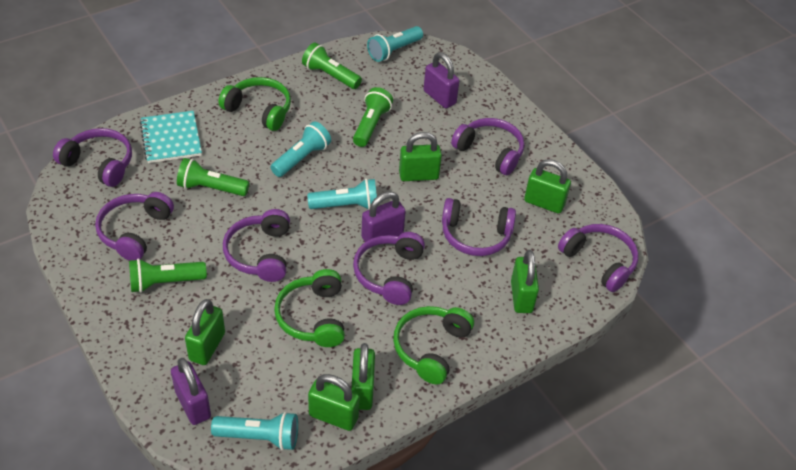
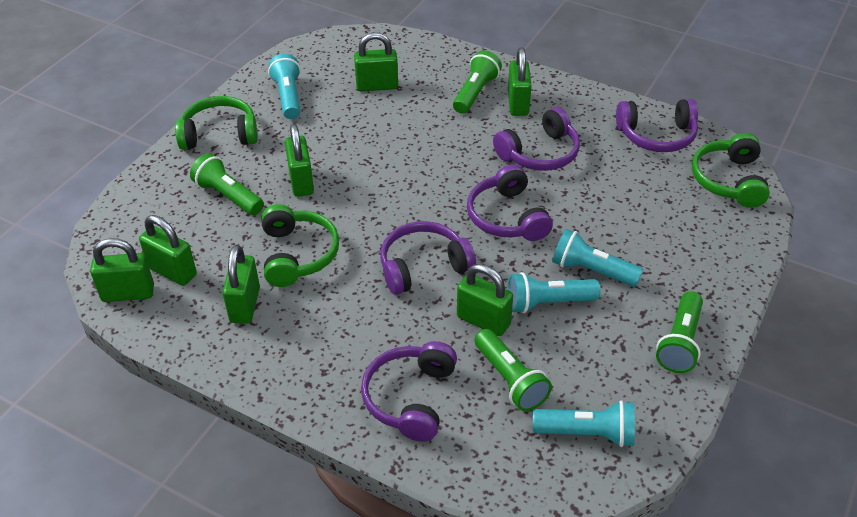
green padlock: [185,299,225,365] [308,374,360,431] [351,343,375,410] [399,132,442,181] [511,250,539,313] [524,159,571,214] = 6 -> [90,238,154,302] [139,215,197,286] [222,245,260,324] [285,124,314,197] [354,32,398,91] [457,264,513,336] [508,48,532,116] = 7
purple headphones: [53,128,132,187] [95,192,174,261] [223,209,290,282] [353,232,425,305] [442,198,516,256] [451,118,524,175] [558,224,639,292] = 7 -> [361,341,457,442] [380,221,476,295] [467,164,553,241] [493,107,580,171] [616,99,698,152] = 5
purple padlock: [171,358,211,425] [361,191,406,242] [424,52,459,108] = 3 -> none = 0
turquoise notebook: [140,111,202,163] = 1 -> none = 0

